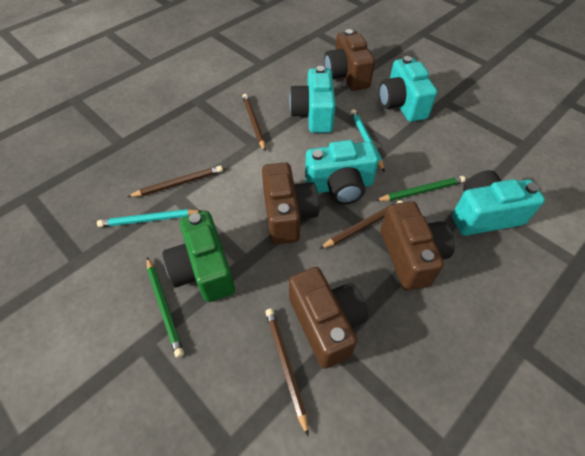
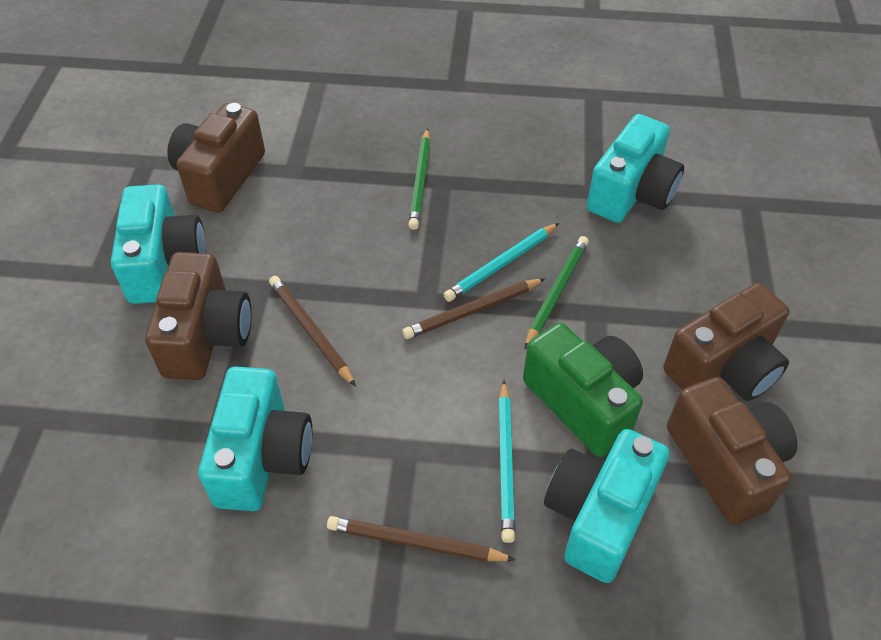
brown pencil: [127,166,223,197] [242,94,266,151] [265,308,309,437] [320,200,403,249] = 4 -> [269,276,356,387] [327,516,516,562] [402,278,545,339] = 3

